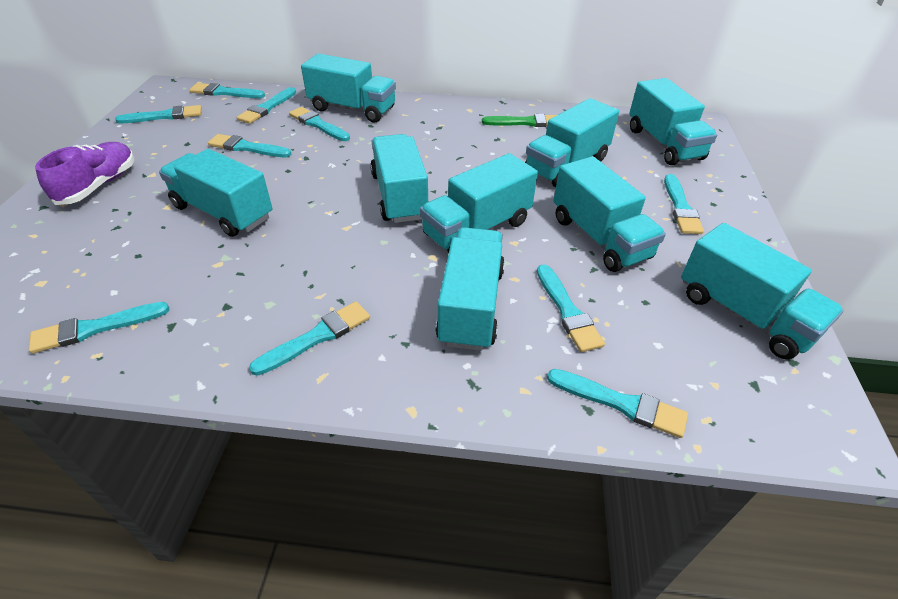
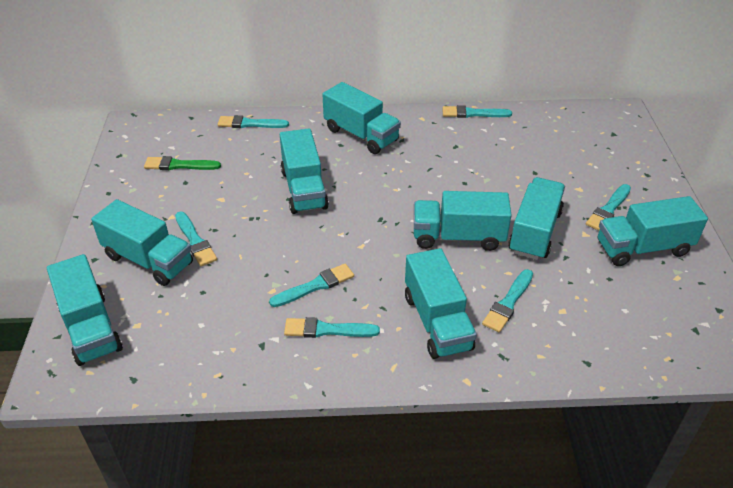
purple shoe: [35,142,134,205] = 1 -> none = 0
turquoise brush: [29,302,169,354] [115,105,202,123] [189,83,265,98] [208,134,292,157] [237,87,296,124] [249,301,370,376] [289,107,350,141] [537,264,605,352] [547,369,688,438] [664,174,704,234] = 10 -> [175,212,217,266] [218,115,289,128] [269,264,354,307] [284,317,380,338] [442,105,512,118] [482,269,533,333] [586,184,631,231] = 7
turquoise truck: [159,149,272,237] [301,53,396,122] [370,134,429,223] [420,153,538,254] [436,227,505,351] [525,98,619,187] [553,156,666,272] [629,78,717,165] [681,223,844,359] = 9 -> [47,254,123,366] [91,199,193,286] [280,128,329,214] [322,82,401,154] [405,248,477,359] [414,191,512,251] [508,177,565,260] [598,196,708,266] = 8

